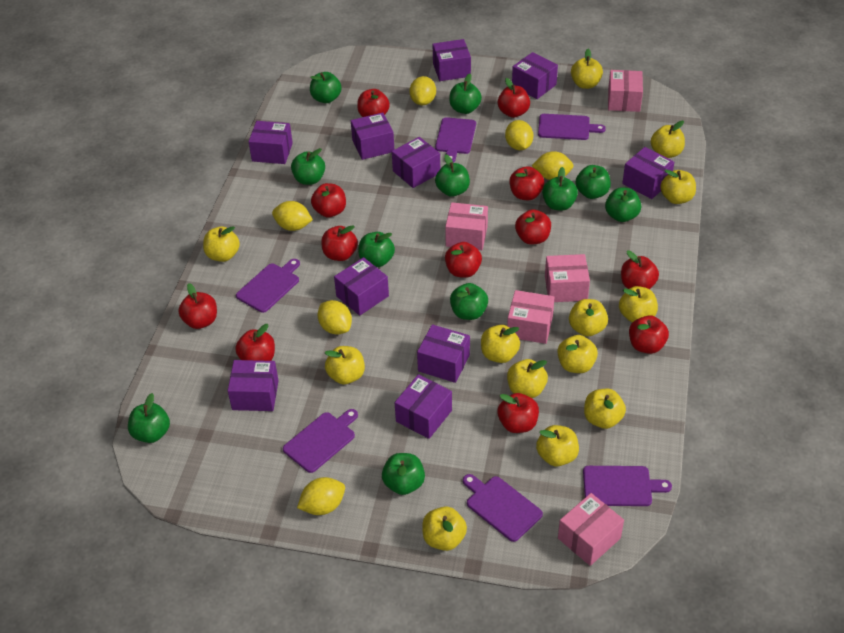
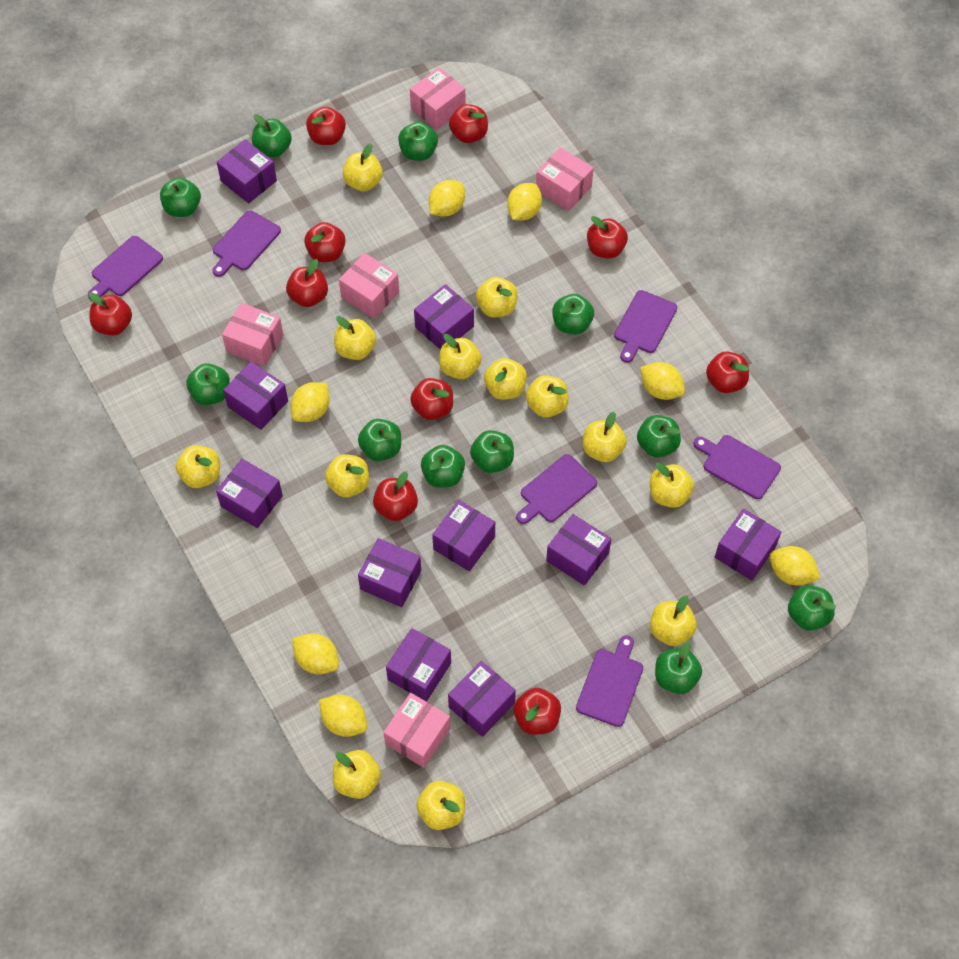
red apple: [178,283,217,329] [235,324,275,361] [311,183,346,218] [321,225,358,261] [357,89,390,117] [445,242,482,278] [497,393,539,433] [498,78,530,118] [509,166,544,200] [515,209,551,244] [621,250,659,289] [629,315,669,354] = 12 -> [89,293,132,336] [286,259,328,307] [304,222,346,262] [306,107,346,145] [373,471,418,521] [410,378,453,420] [449,104,488,143] [513,687,561,735] [587,216,628,258] [706,351,749,393] = 10
yellow lemon: [272,201,313,231] [297,477,345,515] [318,300,352,334] [410,76,436,105] [505,120,533,150] [532,151,574,180] = 6 -> [291,382,330,422] [292,633,339,675] [319,694,367,737] [429,180,465,216] [507,183,542,221] [640,362,685,400] [769,546,821,586] = 7

